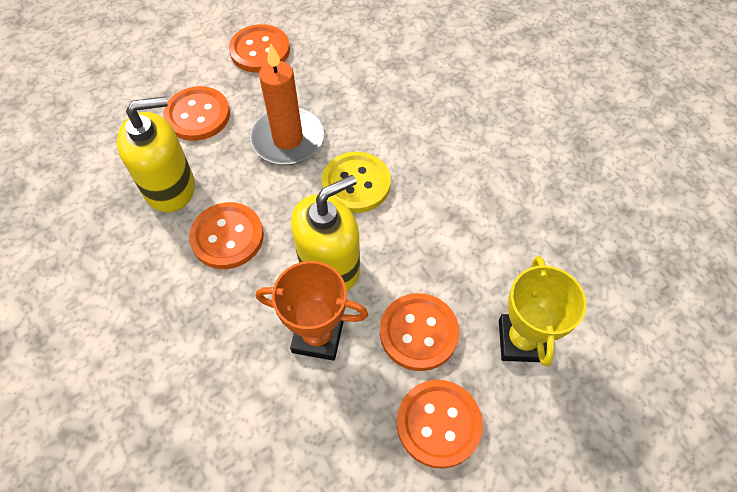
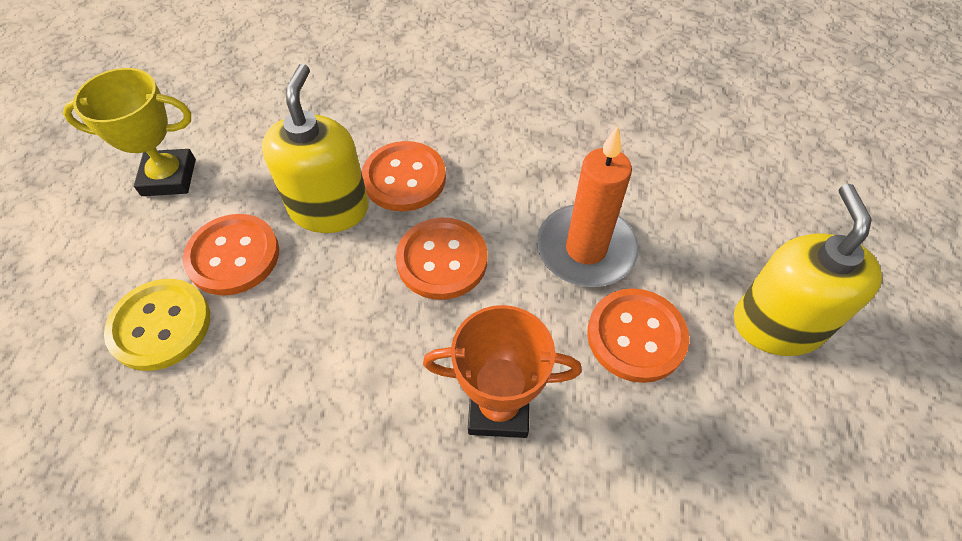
orange button: [163,86,230,141] [189,202,264,269] [229,24,290,73] [380,293,459,371] [397,380,483,469] = 5 -> [183,214,279,296] [362,141,446,211] [396,218,488,300] [587,288,689,383] = 4

